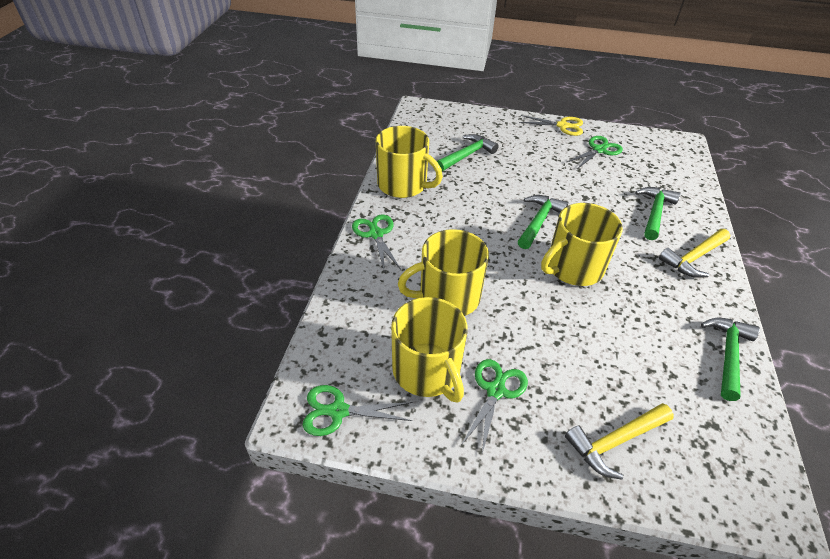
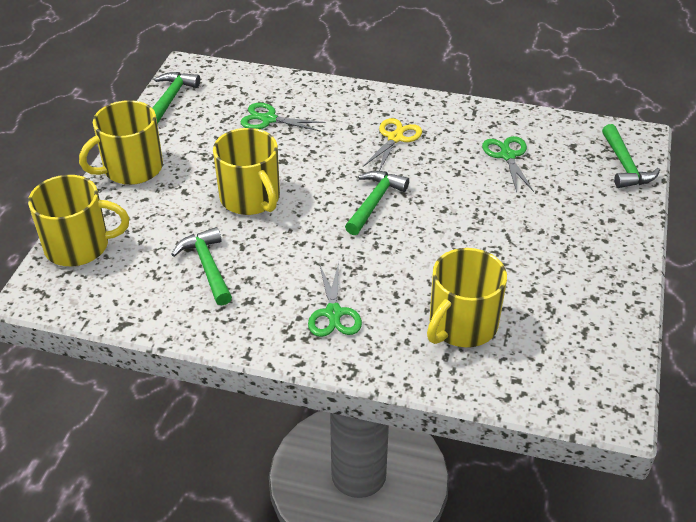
green scissors: [303,385,412,436] [352,214,401,269] [461,359,528,454] [567,136,623,169] = 4 -> [241,103,325,132] [308,262,362,337] [482,136,534,192] = 3
yellow hammer: [565,403,674,480] [659,229,730,278] = 2 -> none = 0

